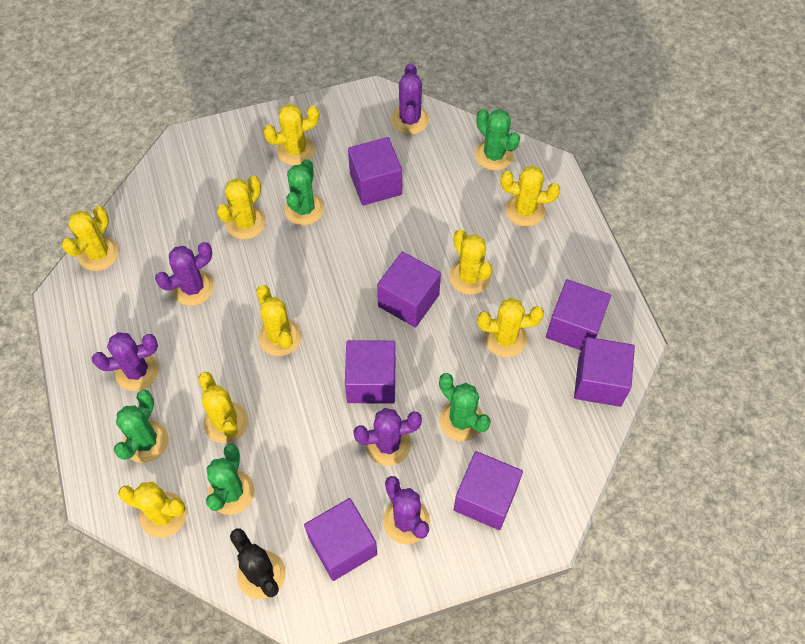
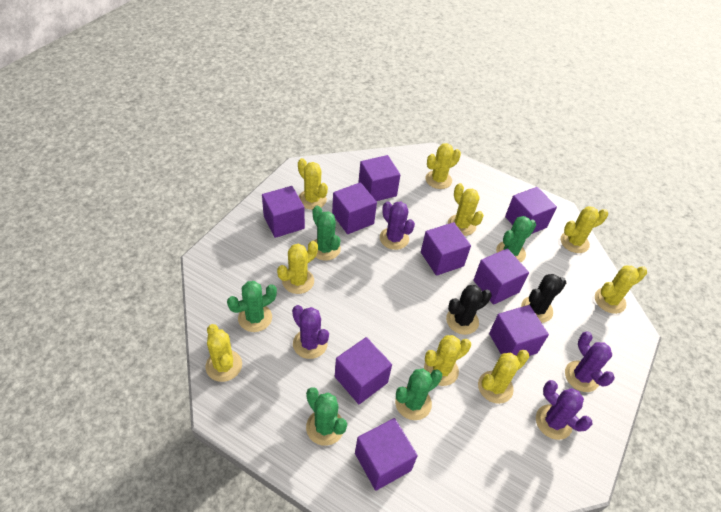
black cactus: [230,529,286,599] = 1 -> [446,285,492,335] [521,274,566,323] = 2
purple cactus: [92,332,159,391] [155,242,214,306] [353,408,422,466] [383,476,430,544] [391,63,429,135] = 5 -> [292,305,329,359] [380,201,415,250] [536,380,592,440] [565,332,615,392] = 4
purple cube: [304,498,377,581] [345,340,395,404] [348,137,402,206] [377,251,441,328] [454,451,523,530] [546,279,611,350] [574,337,635,407] = 7 -> [262,186,305,238] [332,182,377,234] [335,337,392,404] [355,418,418,491] [358,155,400,201] [421,222,471,276] [473,248,529,305] [489,305,549,356] [505,187,557,234] = 9

